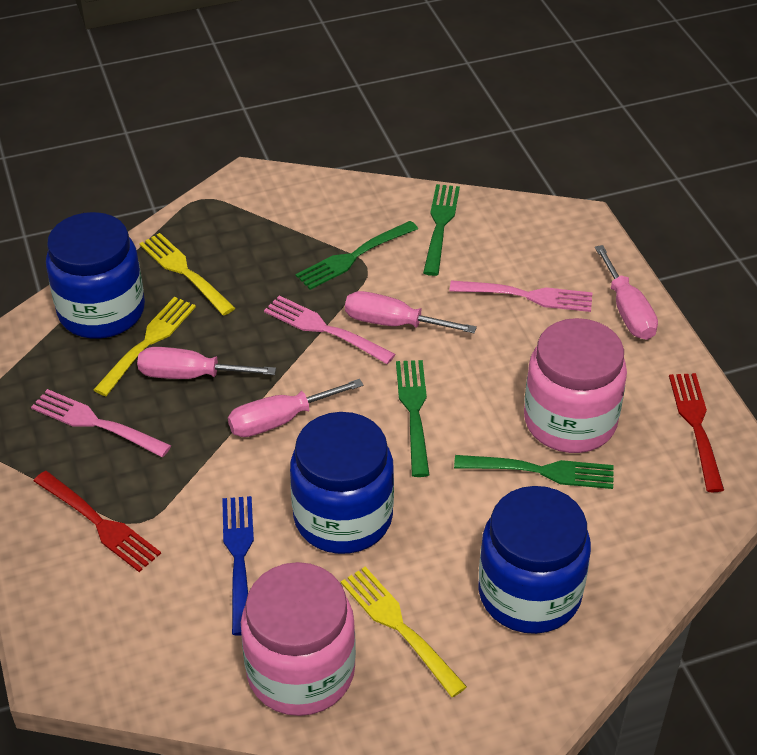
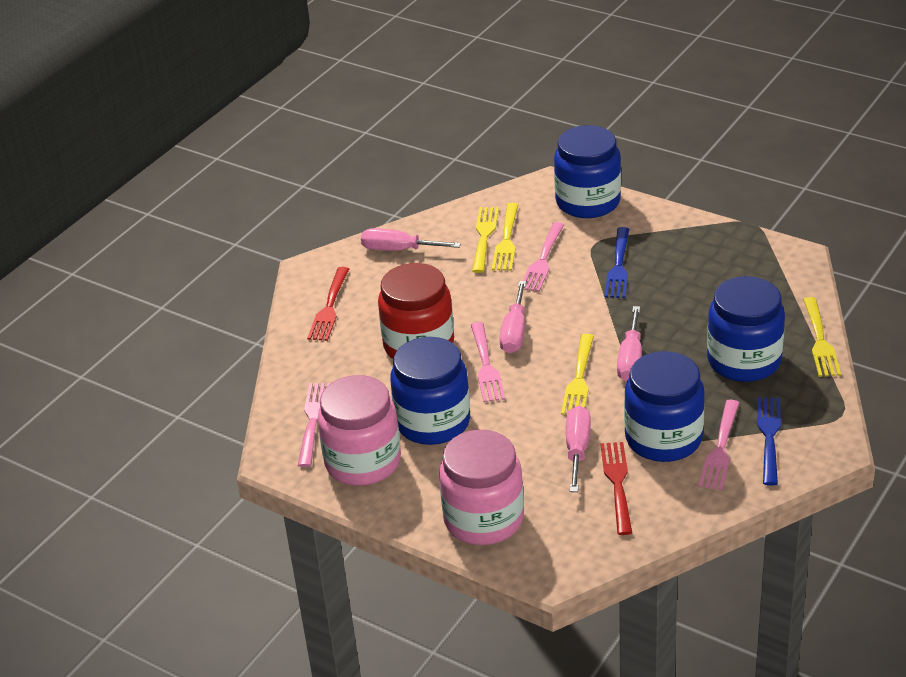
blue fork: [222,496,254,636] = 1 -> [605,227,629,298] [757,397,781,486] = 2
blue jar: [46,212,145,338] [290,412,394,554] [478,486,591,634] = 3 -> [390,337,470,445] [554,125,621,218] [624,351,705,462] [707,276,785,382] = 4
green fork: [295,221,418,290] [396,360,430,477] [423,184,460,276] [454,455,614,489] = 4 -> none = 0
pink fork: [31,389,171,457] [264,295,396,364] [450,281,593,312] = 3 -> [298,383,331,467] [471,322,505,402] [523,222,564,292] [699,400,740,490] = 4
red jar: none = 0 -> [378,263,454,359] = 1
yellow fork: [93,297,196,396] [139,233,235,315] [341,567,467,697] = 3 -> [472,207,499,273] [492,203,518,271] [561,334,594,415] [803,297,841,377] = 4

